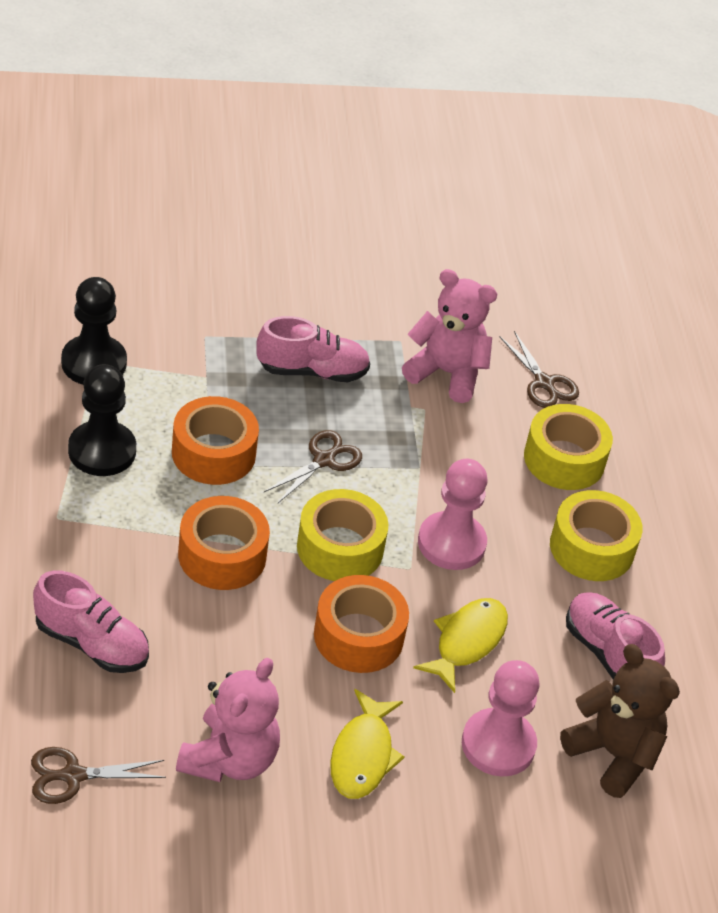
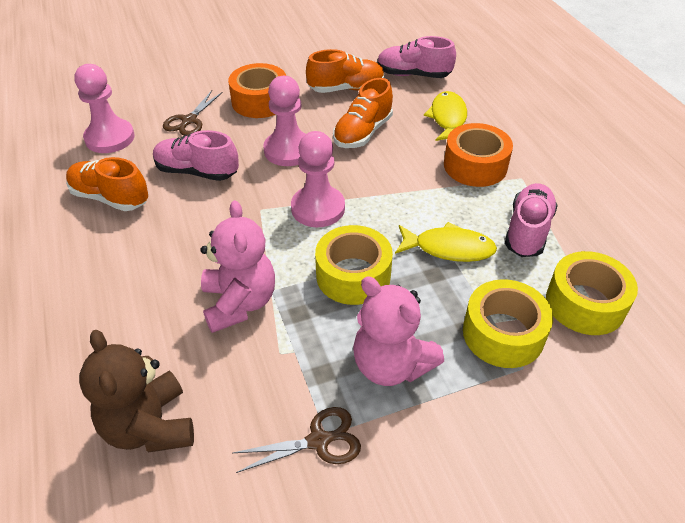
black pawn: [61,277,127,385] [68,364,136,476] = 2 -> none = 0
brown scissors: [31,747,166,804] [264,430,362,504] [499,331,579,408] = 3 -> [163,90,223,136] [233,407,361,473] = 2
orange shoe: none = 0 -> [66,157,148,211] [306,49,385,93] [333,78,393,148] = 3
orange tape: [172,396,259,485] [178,496,270,590] [314,575,409,673] = 3 -> [228,63,286,118] [444,123,513,187] = 2
pink pawn: [418,459,488,570] [462,660,539,776] = 2 -> [74,64,134,153] [263,76,306,166] [291,131,345,227] = 3

